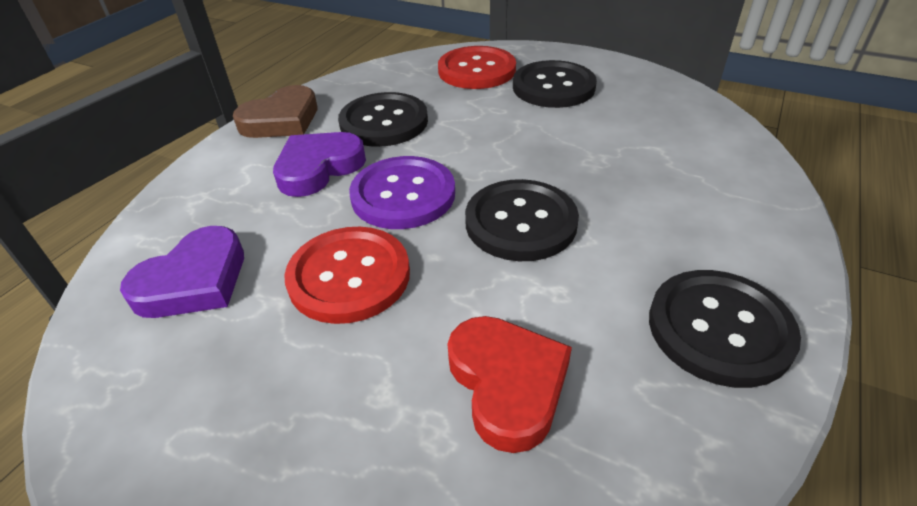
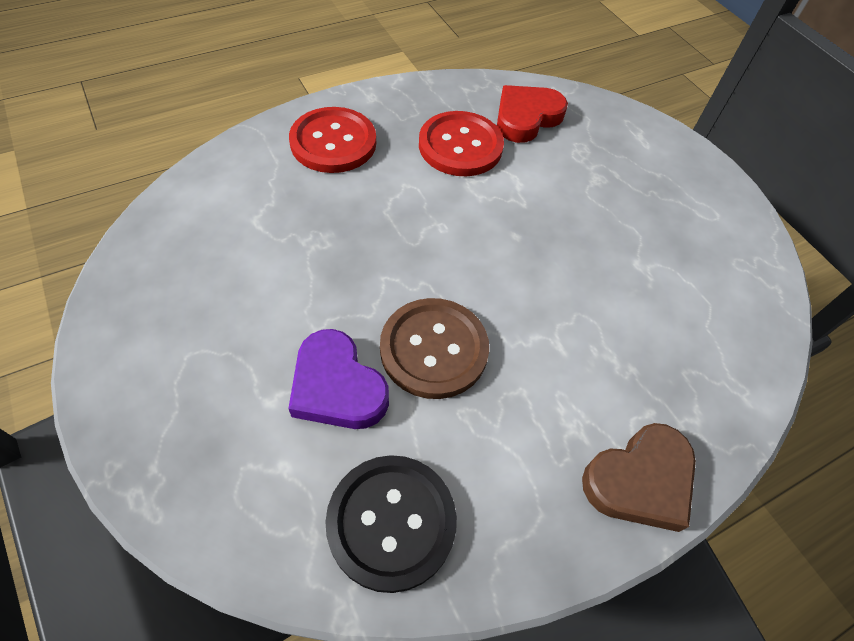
black button: [338,92,428,147] [465,179,579,261] [513,60,597,108] [649,270,801,388] = 4 -> [325,455,457,593] = 1
brown button: none = 0 -> [380,298,489,399] = 1
purple button: [349,156,455,229] = 1 -> none = 0
purple heart: [120,226,244,318] [273,132,366,197] = 2 -> [288,329,389,429] = 1

